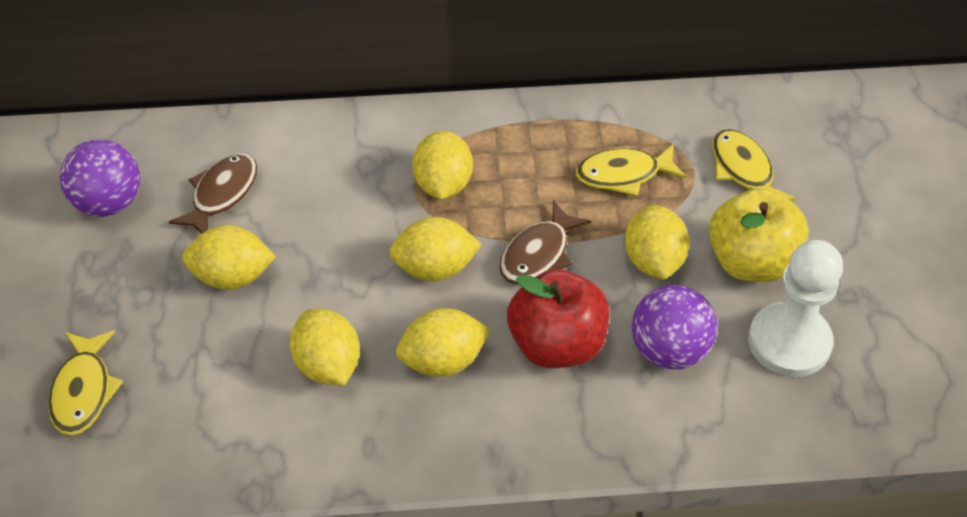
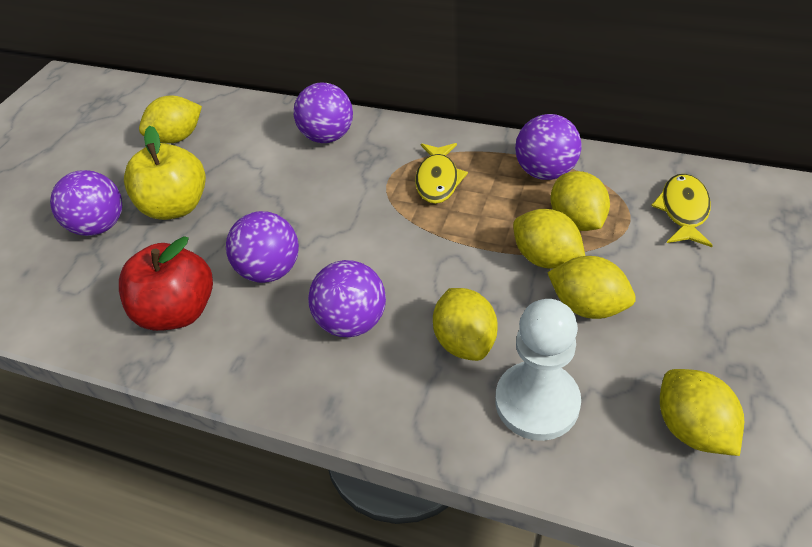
brown fish: [169,153,257,234] [500,200,591,284] = 2 -> none = 0
purple ball: [60,139,141,217] [632,285,717,369] = 2 -> [50,170,122,236] [226,211,299,283] [294,83,353,143] [308,260,386,337] [515,114,581,180] = 5
yellow fish: [48,330,123,435] [576,144,686,197] [712,129,796,201] = 3 -> [415,143,468,204] [651,174,713,247] = 2

